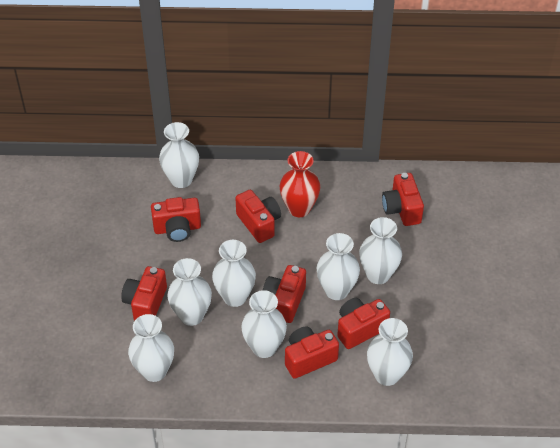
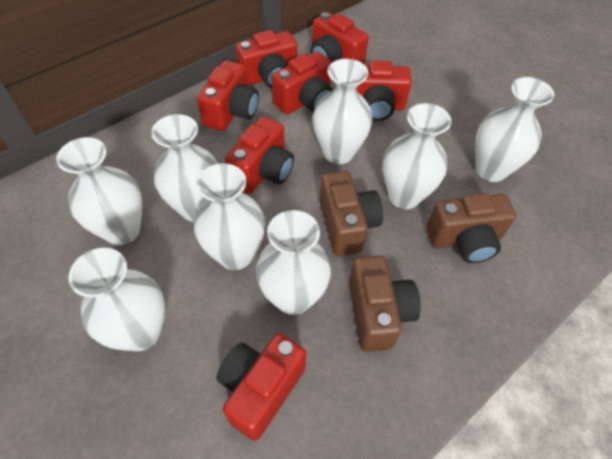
brown camera: none = 0 -> [319,171,383,256] [349,255,421,352] [426,193,516,263] = 3
red vase: [280,151,320,217] = 1 -> none = 0

